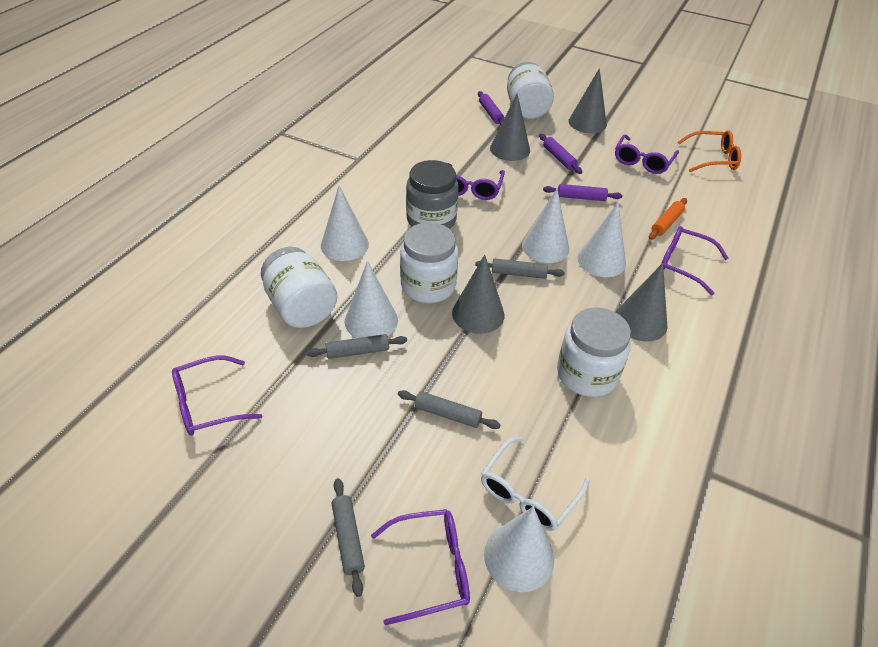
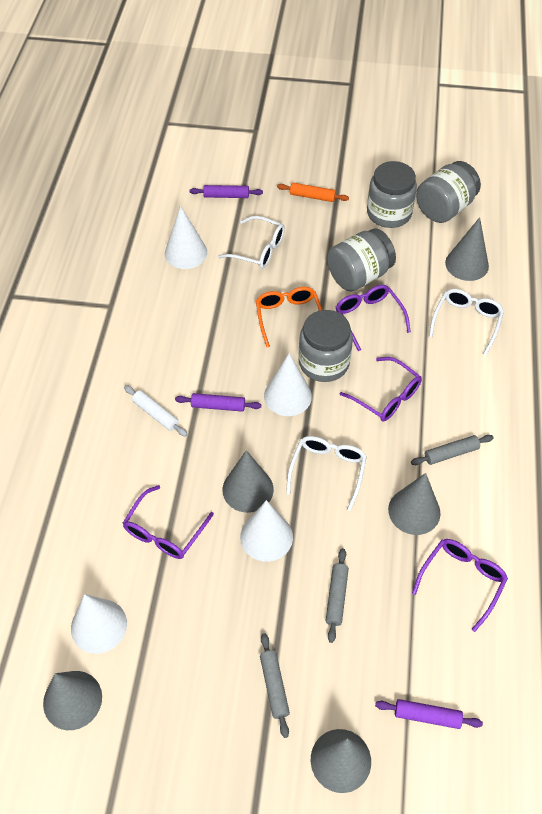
grey cone: [452,255,505,334] [490,93,530,161] [569,68,607,133] [616,263,668,341] = 4 -> [43,671,102,730] [222,450,274,513] [311,729,371,793] [388,473,440,535] [445,217,489,281] = 5
grey jar: [406,160,459,229] = 1 -> [299,310,353,382] [327,228,396,292] [367,161,417,228] [416,161,481,223] = 4
grey rolling pin: [307,334,407,359] [332,478,365,597] [398,390,501,429] [475,258,565,279] = 4 -> [260,633,290,738] [325,548,349,643] [411,435,493,465] = 3
purple glasses: [172,355,262,436] [371,509,470,625] [447,163,505,200] [615,135,679,174] [661,226,728,295] = 5 -> [123,485,214,559] [336,285,411,351] [340,357,422,422] [412,539,508,632] = 4
white cone: [321,186,369,261] [345,261,398,338] [484,506,554,592] [522,189,569,263] [577,202,626,277] = 5 -> [71,594,127,654] [165,205,207,269] [240,500,293,562] [264,353,312,416] = 4
white glasses: [481,436,590,531] = 1 -> [218,216,285,269] [286,436,367,511] [429,289,504,356] = 3
white jar: [261,247,337,328] [400,222,458,303] [507,62,554,119] [557,308,631,397] = 4 -> none = 0
white rolling pin: none = 0 -> [124,385,188,437] = 1

